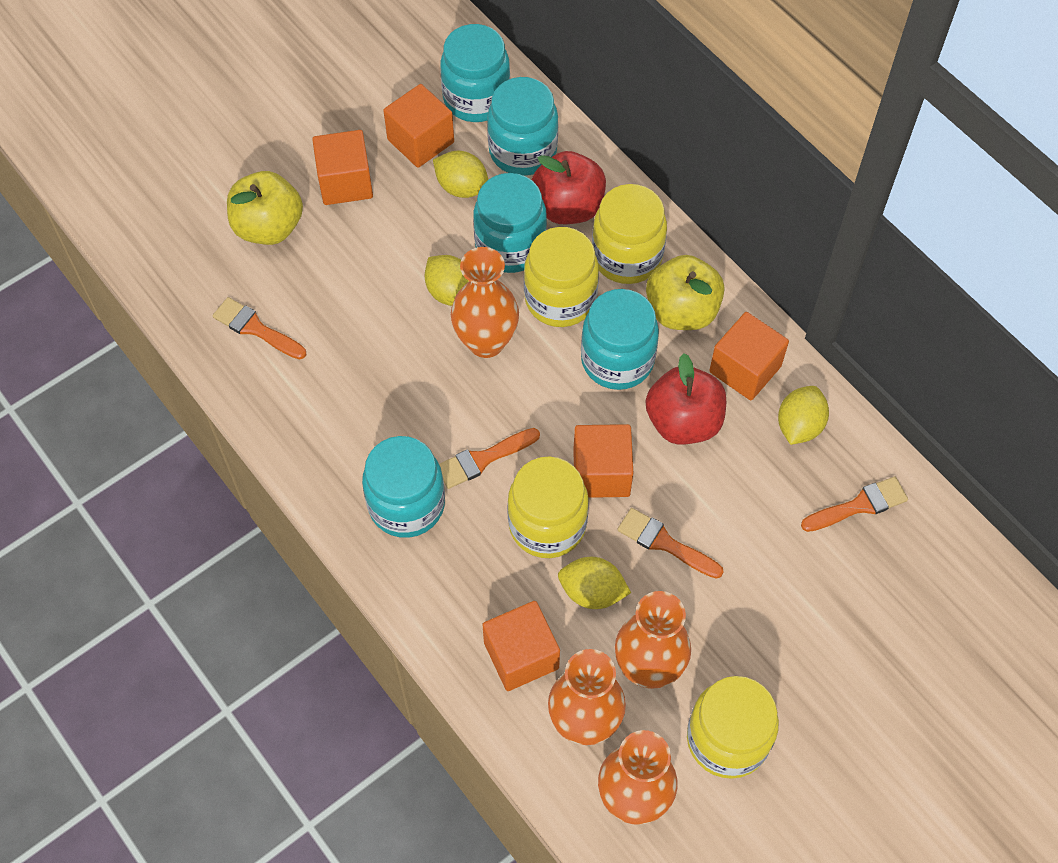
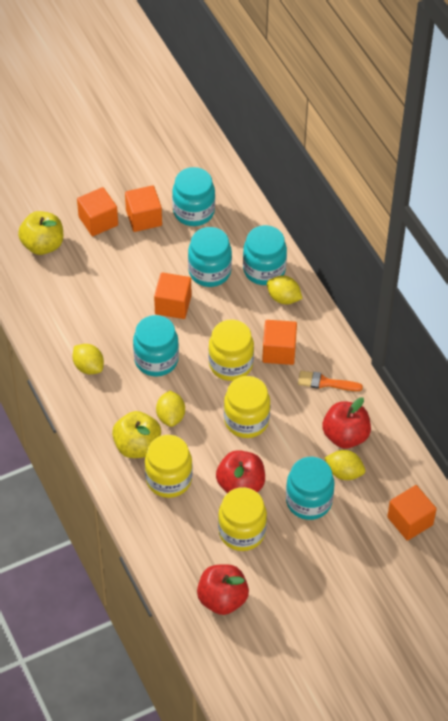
orange brush: [212,297,306,360] [439,428,540,489] [617,508,724,579] [801,476,908,532] = 4 -> [298,371,363,391] = 1
orange vase: [451,247,519,358] [548,649,626,745] [598,730,678,825] [615,591,691,689] = 4 -> none = 0
red apple: [532,151,606,224] [646,353,726,445] = 2 -> [197,564,249,615] [216,450,265,493] [322,397,371,448] = 3

